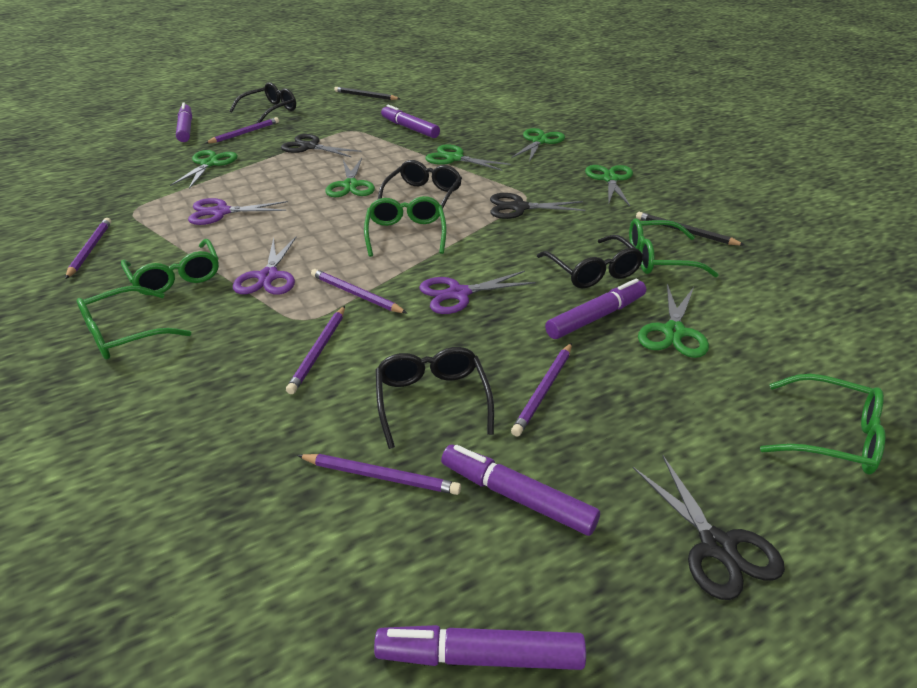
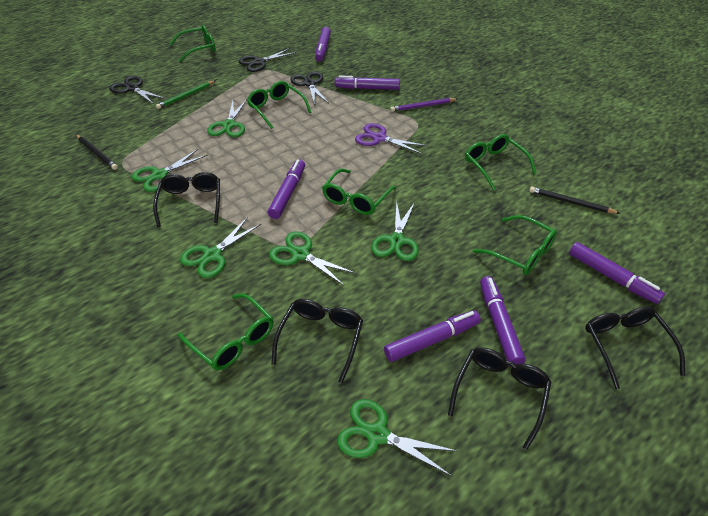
green glasses: [76,286,191,360] [121,239,219,295] [364,196,446,257] [629,218,719,277] [760,374,885,475] = 5 -> [170,24,215,62] [178,294,273,370] [247,81,311,129] [322,168,396,215] [465,134,536,190] [473,215,557,275] = 6
green pencil: none = 0 -> [156,80,216,109] = 1
purple marker: [176,102,192,142] [374,625,586,670] [381,105,440,138] [441,445,600,536] [545,279,646,339] = 5 -> [268,159,305,219] [315,27,331,61] [335,75,400,90] [384,310,481,362] [480,276,526,364] [569,242,665,304] = 6
purple pencil: [65,218,111,279] [206,117,279,144] [286,306,345,394] [297,454,461,495] [311,269,407,313] [511,343,572,437] = 6 -> [390,98,457,112] = 1
purple scissors: [188,198,288,225] [233,237,296,295] [419,271,536,314] = 3 -> [355,123,428,154] = 1

